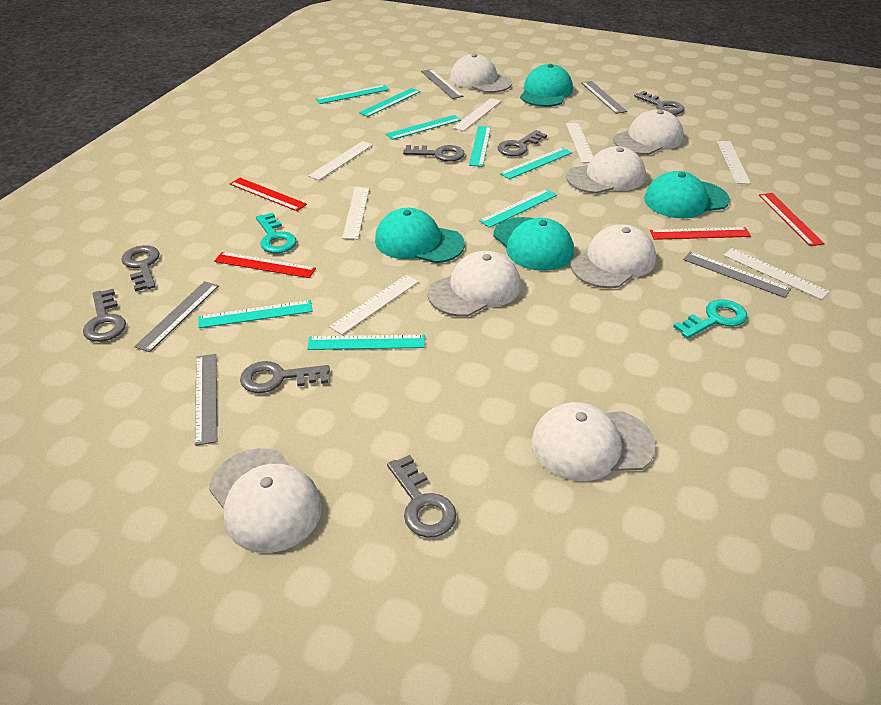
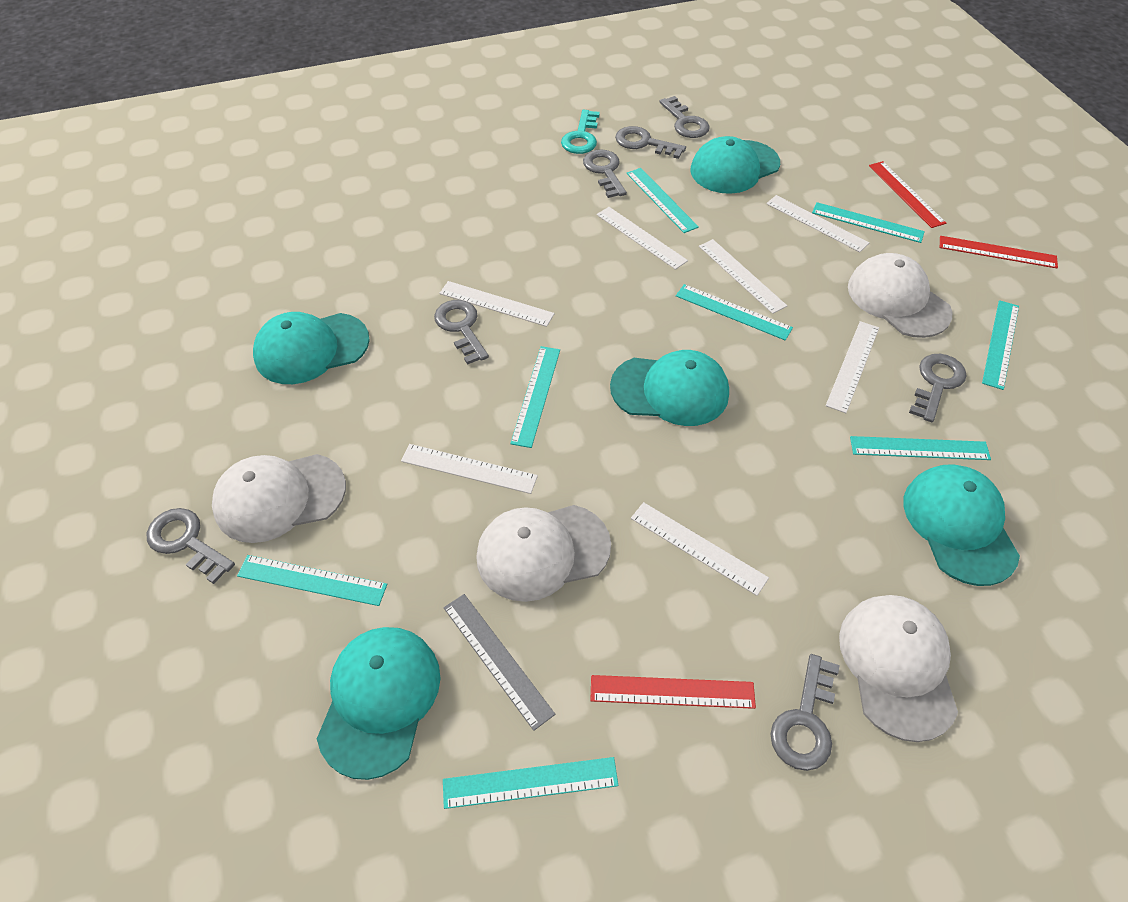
grey ruler: [134,281,219,352] [195,354,217,446] [421,69,463,99] [581,81,627,114] [683,252,791,298] = 5 -> [443,594,555,731] = 1
red ruler: [214,252,316,278] [230,178,307,211] [650,227,751,240] [759,193,825,246] = 4 -> [591,675,756,709] [869,161,946,228] [940,236,1058,268] = 3
turquoise cap: [375,208,465,263] [493,217,574,271] [520,64,573,107] [644,171,730,218] = 4 -> [253,312,370,384] [317,627,440,780] [610,350,729,426] [691,136,780,194] [903,465,1020,586] = 5
turquoise key: [256,213,296,253] [673,299,747,339] = 2 -> [561,110,600,154] = 1
white cap: [209,448,322,553] [428,251,521,317] [450,54,512,93] [531,402,656,481] [566,146,646,194] [571,224,656,288] [613,110,684,155] = 7 -> [212,454,346,543] [476,505,611,602] [839,595,958,742] [848,253,953,338] = 4

